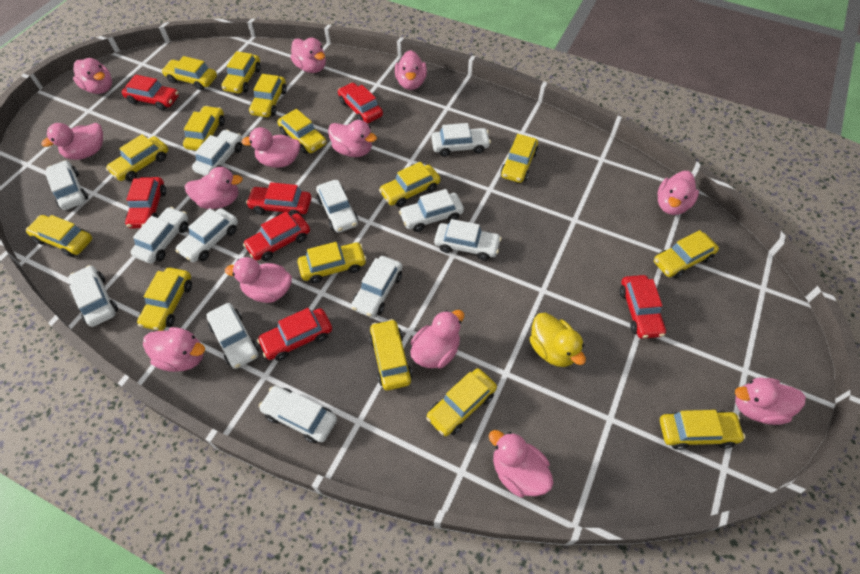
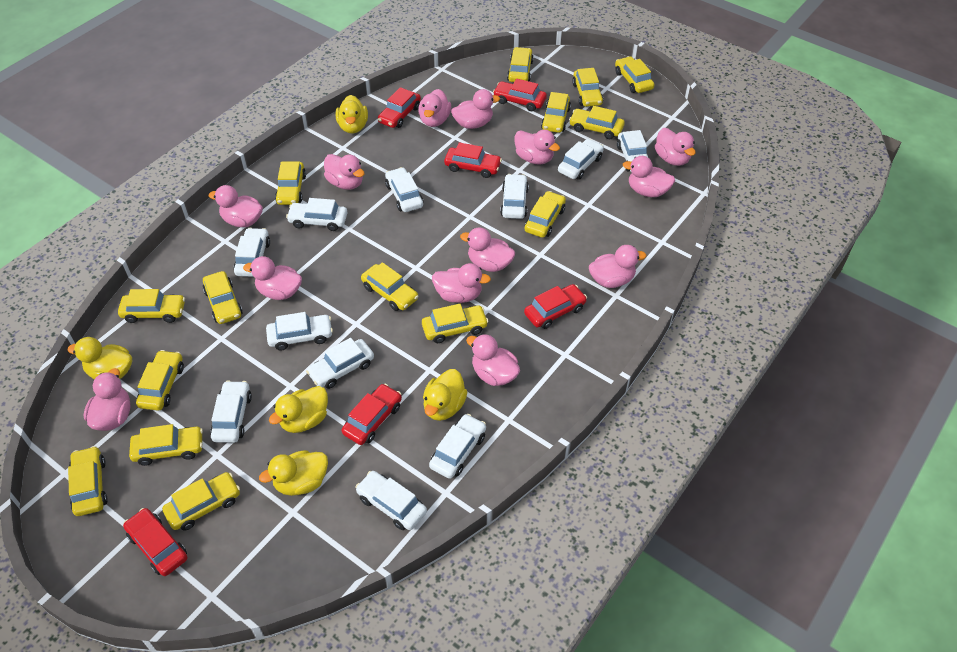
red car: [122,74,179,111] [125,177,166,228] [243,211,310,261] [246,182,311,216] [257,308,332,361] [338,83,383,123] [619,275,666,339] = 7 -> [123,508,187,576] [342,384,402,445] [378,87,421,128] [444,142,502,178] [493,79,547,111] [524,284,587,329] = 6
white car: [46,160,88,210] [68,265,118,327] [130,207,188,264] [175,208,238,262] [192,129,242,176] [206,303,259,369] [259,386,337,443] [316,180,358,233] [351,256,402,318] [399,189,464,232] [431,123,491,157] [434,219,502,261] = 12 -> [210,380,252,443] [234,228,270,277] [266,312,333,351] [286,198,347,231] [306,338,374,389] [356,471,427,530] [385,167,423,212] [429,414,486,479] [500,174,529,219] [558,139,604,180] [617,130,648,172] = 11
yellow duck: [530,313,586,367] = 1 -> [68,337,132,380] [259,450,328,496] [269,386,328,433] [336,95,368,134] [423,369,467,421] = 5

